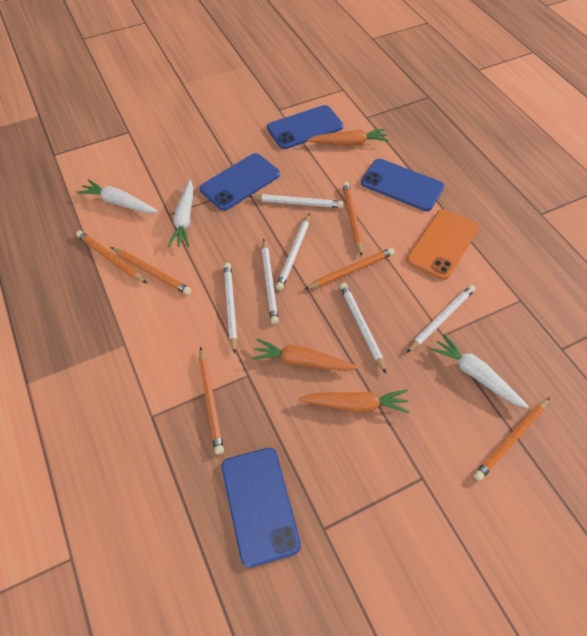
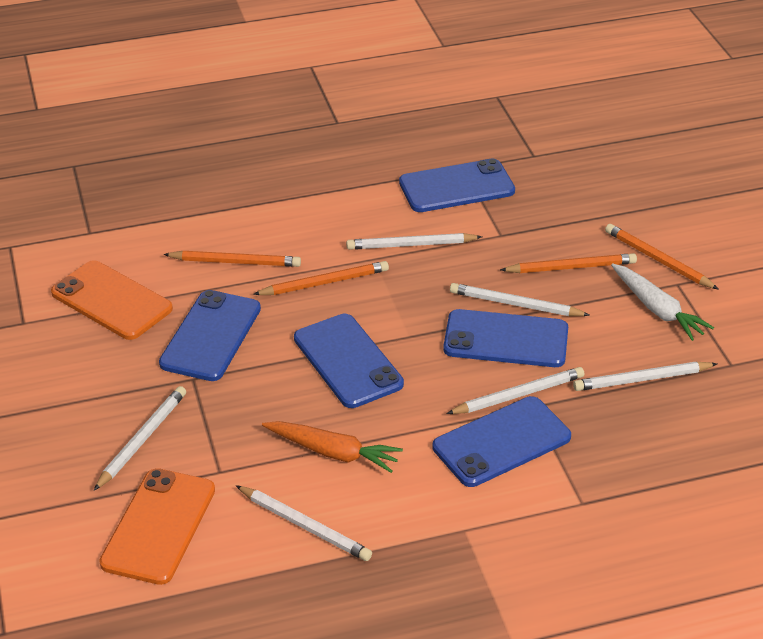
blue phone: [200,153,280,211] [222,448,301,568] [267,105,343,149] [361,159,444,211] = 4 -> [159,290,261,381] [294,314,404,408] [399,158,515,212] [433,396,571,487] [443,309,568,367] = 5
orange carrot: [252,339,358,371] [298,390,410,413] [307,129,389,146] = 3 -> [262,421,403,473] = 1
orange pencil: [76,231,147,284] [111,247,192,295] [199,347,224,455] [304,248,395,290] [343,182,363,256] [473,397,550,481] = 6 -> [163,251,301,267] [253,261,389,295] [500,253,637,273] [605,224,719,290] = 4
orange phone: [407,209,479,280] = 1 -> [51,260,173,340] [99,468,215,585] = 2
white carrot: [77,179,158,213] [168,179,193,247] [430,334,529,408] = 3 -> [611,263,714,341] = 1

